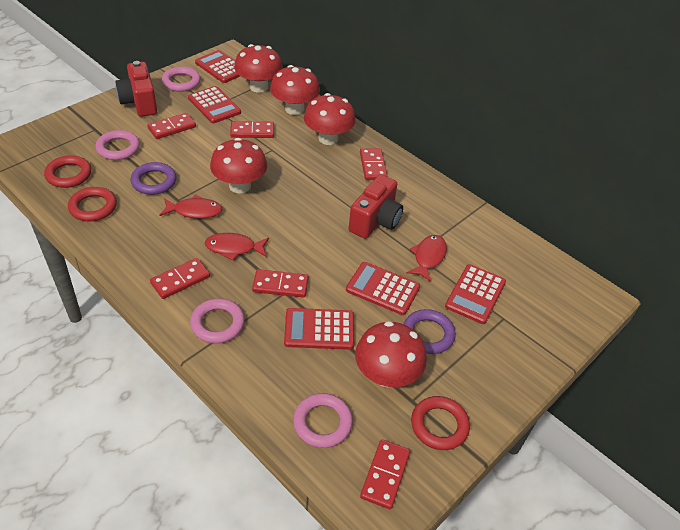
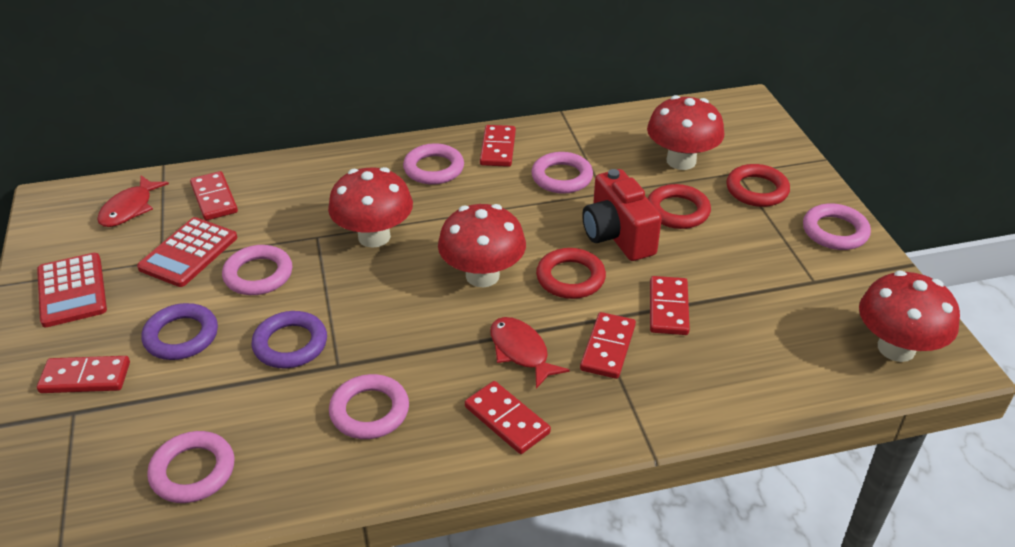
pink ring: [95,130,140,160] [162,67,201,92] [190,299,245,344] [293,393,353,448] = 4 -> [147,431,235,503] [222,245,293,295] [329,374,409,439] [403,143,464,185] [531,152,593,194] [803,203,871,250] = 6
red calculator: [188,86,241,123] [195,50,240,83] [284,308,354,350] [346,262,420,315] [445,264,506,324] = 5 -> [37,253,107,327] [137,217,237,287] = 2
red camera: [115,61,157,117] [349,175,403,239] = 2 -> [582,169,662,261] = 1
red fish: [160,195,223,219] [205,233,269,261] [407,235,447,282] = 3 -> [97,175,169,227] [490,317,570,389] = 2
red mushroom: [210,138,267,194] [234,44,283,93] [270,65,320,115] [304,93,356,145] [355,321,427,387] = 5 -> [328,167,413,248] [438,204,526,287] [647,95,724,170] [859,271,960,362] = 4

